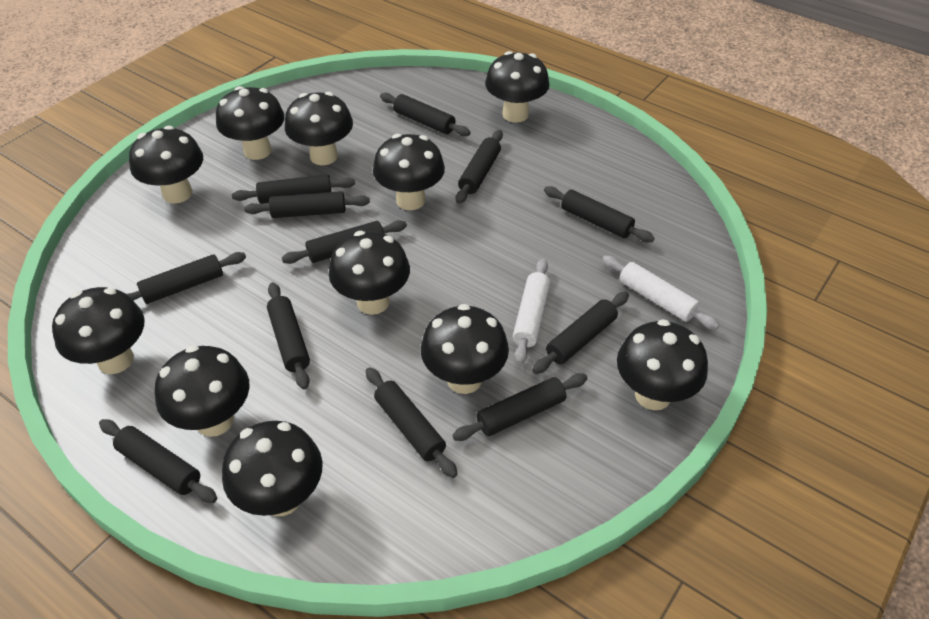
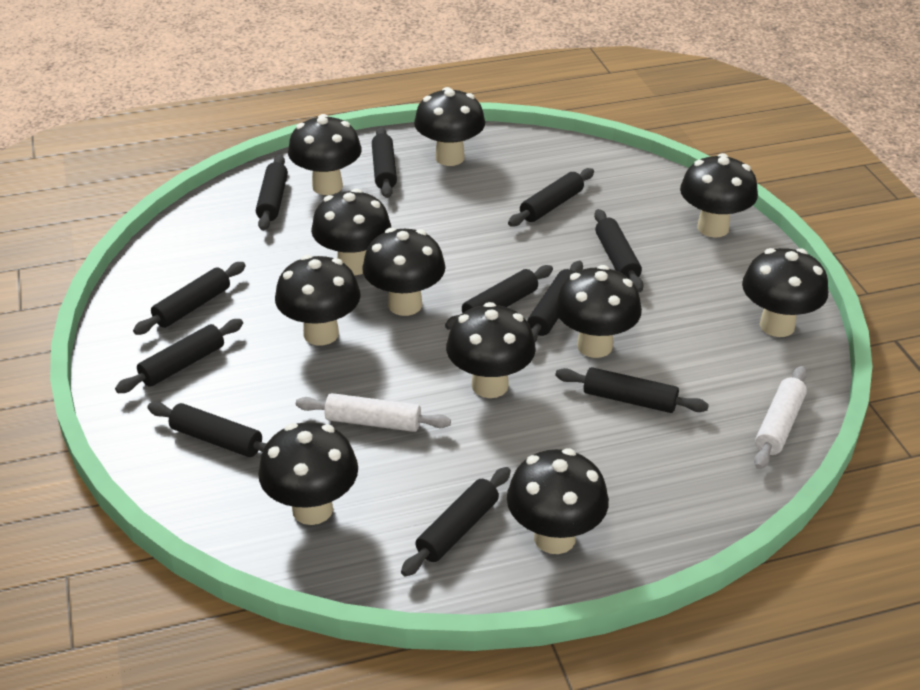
black rolling pin: [99,419,217,503] [126,252,246,304] [232,174,355,204] [244,191,370,218] [267,282,310,389] [282,220,407,264] [366,367,458,478] [380,93,470,136] [452,373,587,441] [456,130,503,204] [532,292,629,374] [544,186,655,242] = 12 -> [115,319,243,393] [133,262,246,335] [147,402,267,457] [256,155,288,231] [372,127,397,198] [401,467,511,577] [445,265,553,330] [508,168,594,226] [527,261,583,342] [555,367,709,413] [594,209,644,292] = 11

